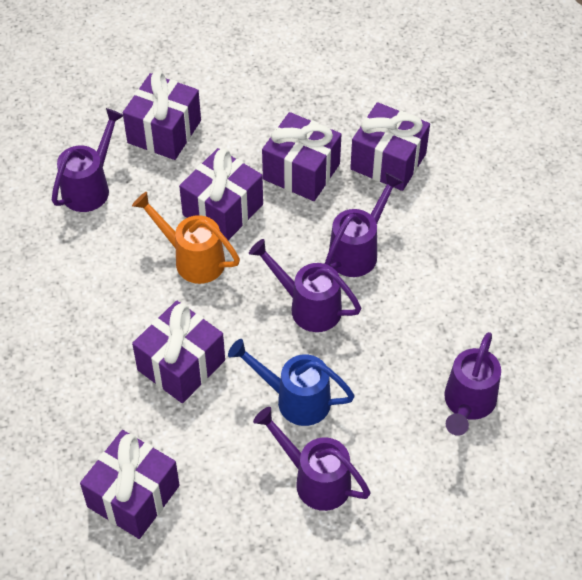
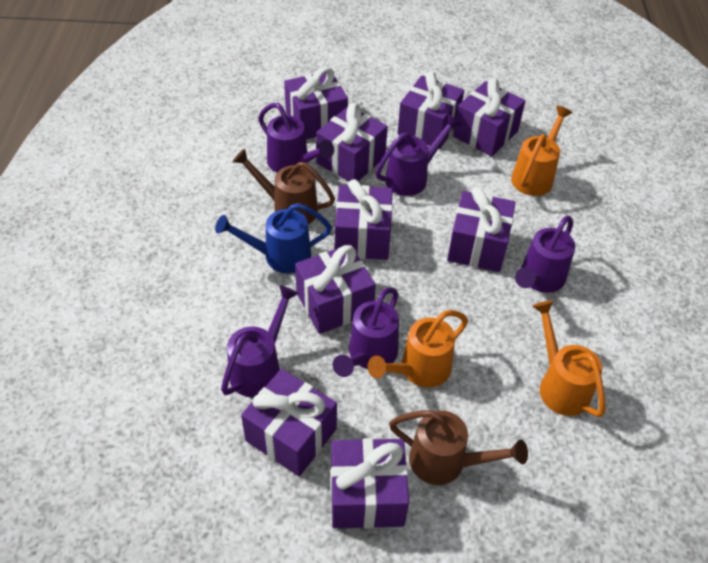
brown watering can: none = 0 -> [233,149,335,224] [389,410,528,485] = 2
orange watering can: [132,192,240,284] = 1 -> [367,310,468,388] [511,106,572,196] [533,300,605,417] = 3
purple gift: [80,430,180,539] [123,71,201,160] [132,301,225,403] [179,148,263,240] [262,112,341,201] [350,102,430,191] = 6 -> [241,369,337,476] [284,67,348,139] [295,244,376,334] [316,103,388,181] [331,438,409,529] [335,179,393,260] [398,71,464,149] [447,187,516,272] [453,78,526,156] = 9

